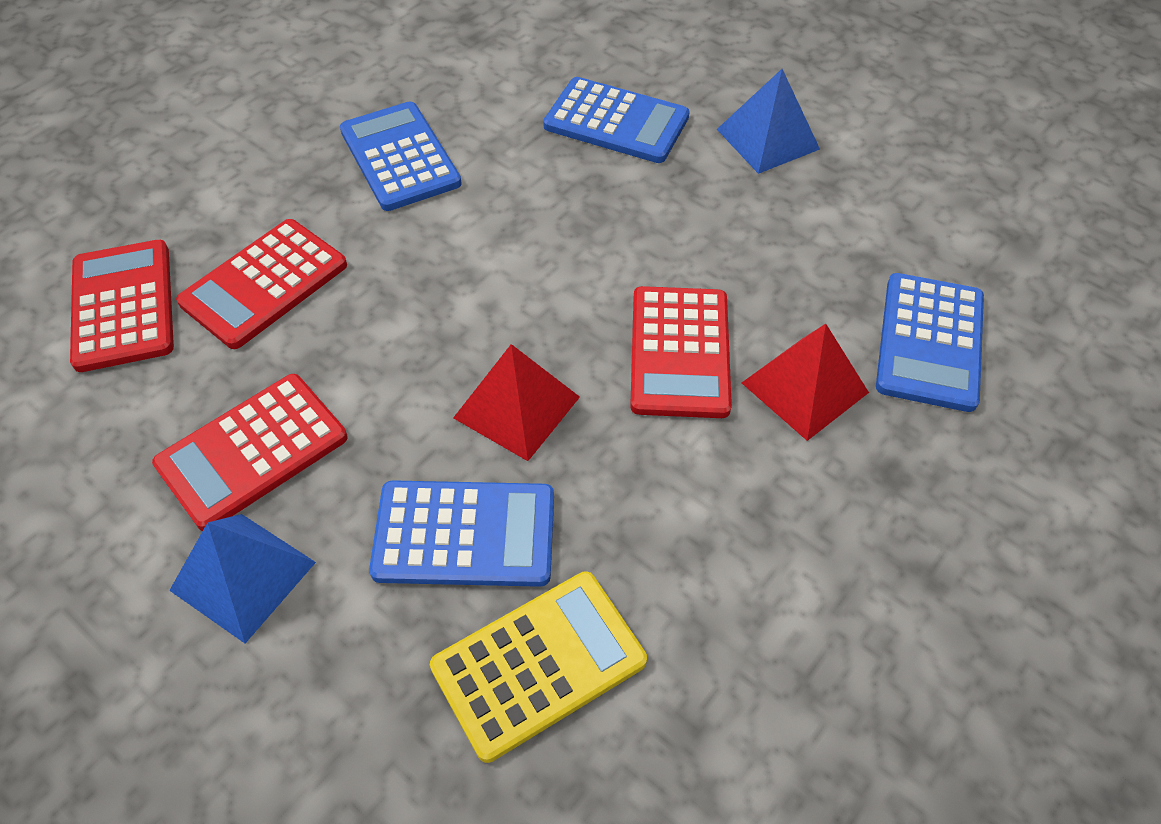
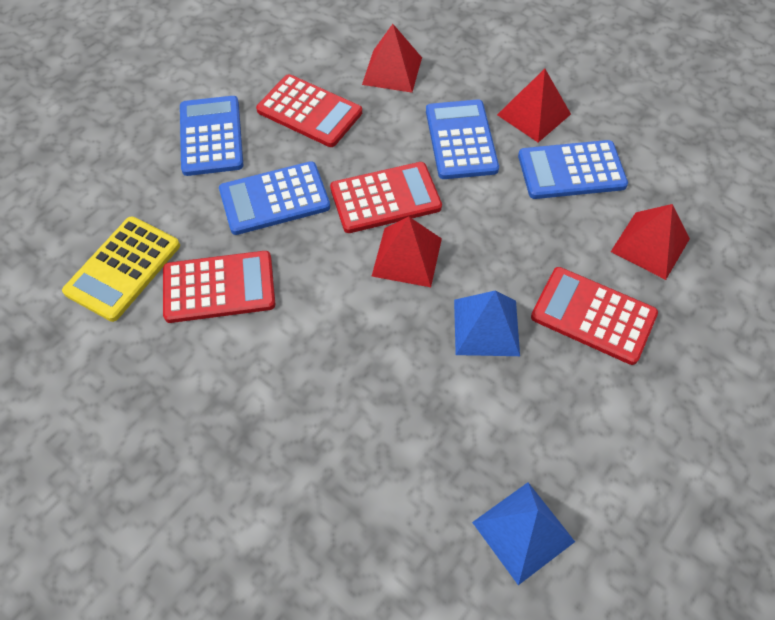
red pyramid: [453,344,580,461] [742,324,869,441] = 2 -> [362,24,422,93] [372,217,442,287] [497,69,571,142] [611,204,690,280] = 4

